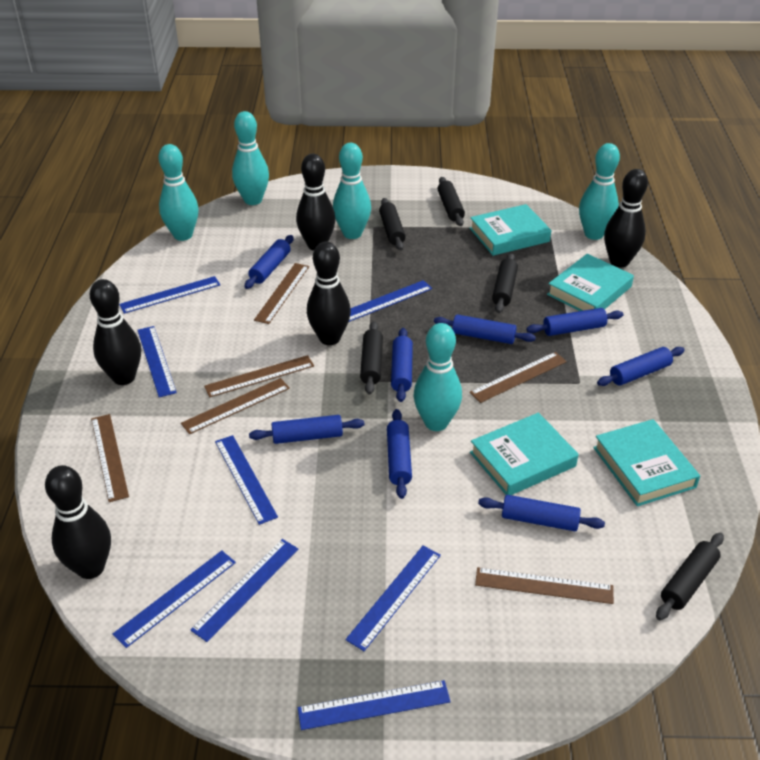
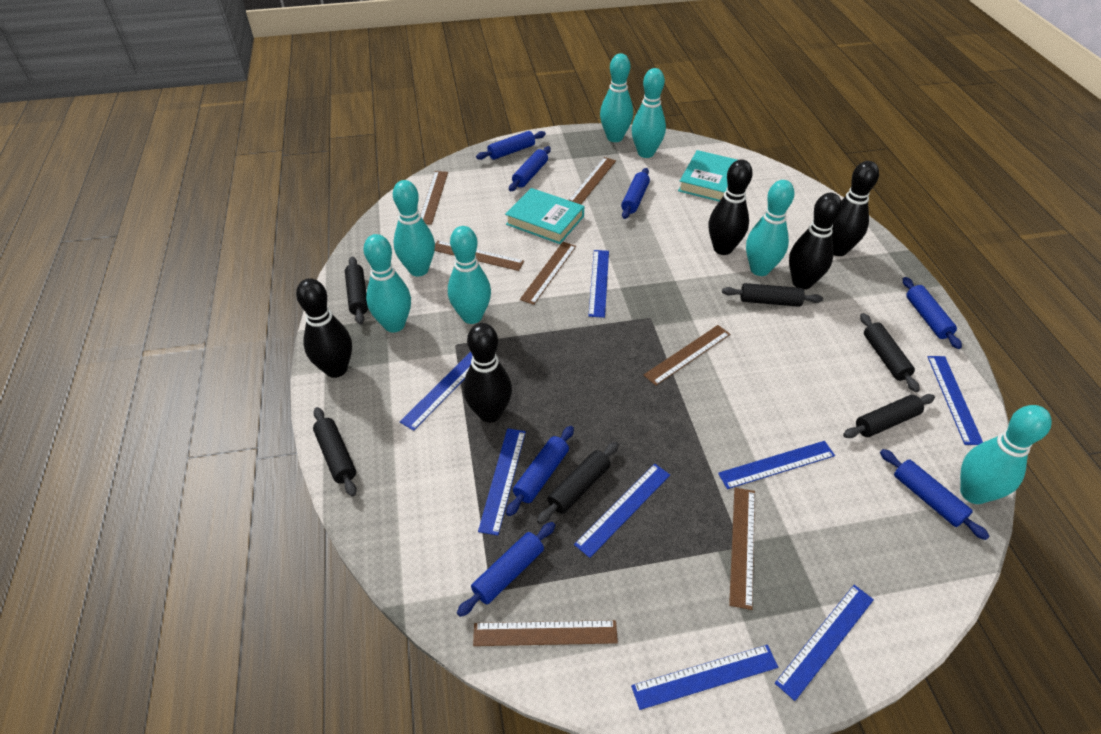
black rolling pin: [360,321,383,395] [379,198,406,250] [437,177,465,226] [492,253,518,313] [656,533,724,620] = 5 -> [313,407,357,497] [345,257,368,324] [537,442,619,524] [722,283,823,307] [843,394,935,438] [860,313,920,392] = 6
blue rolling pin: [245,235,294,289] [249,415,365,444] [387,409,412,499] [391,328,413,402] [434,314,536,344] [478,495,605,531] [526,308,623,336] [597,347,685,386] = 8 -> [457,522,555,617] [476,131,546,160] [506,426,574,516] [509,146,551,191] [621,168,650,219] [880,449,990,540] [903,277,962,349] = 7
brown ruler: [91,414,129,502] [181,378,290,434] [204,355,314,397] [254,263,309,324] [470,352,567,403] [475,567,614,604] = 6 -> [421,171,448,225] [435,241,524,271] [473,620,618,646] [520,242,576,305] [569,157,616,204] [644,325,730,386] [729,488,755,610] = 7
turquoise book: [470,204,551,256] [470,413,579,495] [547,254,634,311] [593,419,700,506] = 4 -> [505,188,584,244] [678,150,737,201] = 2
turquoise bowling pin: [159,144,199,241] [232,111,269,205] [333,143,371,239] [414,323,462,431] [579,143,620,240] = 5 -> [363,234,411,332] [393,180,435,277] [448,226,491,324] [600,53,633,142] [632,68,666,158] [746,180,794,276] [960,405,1052,504] = 7

